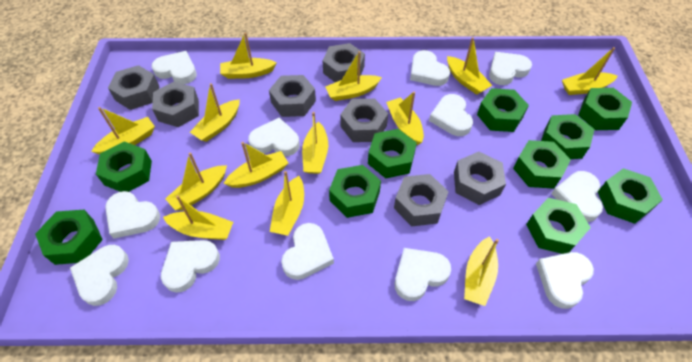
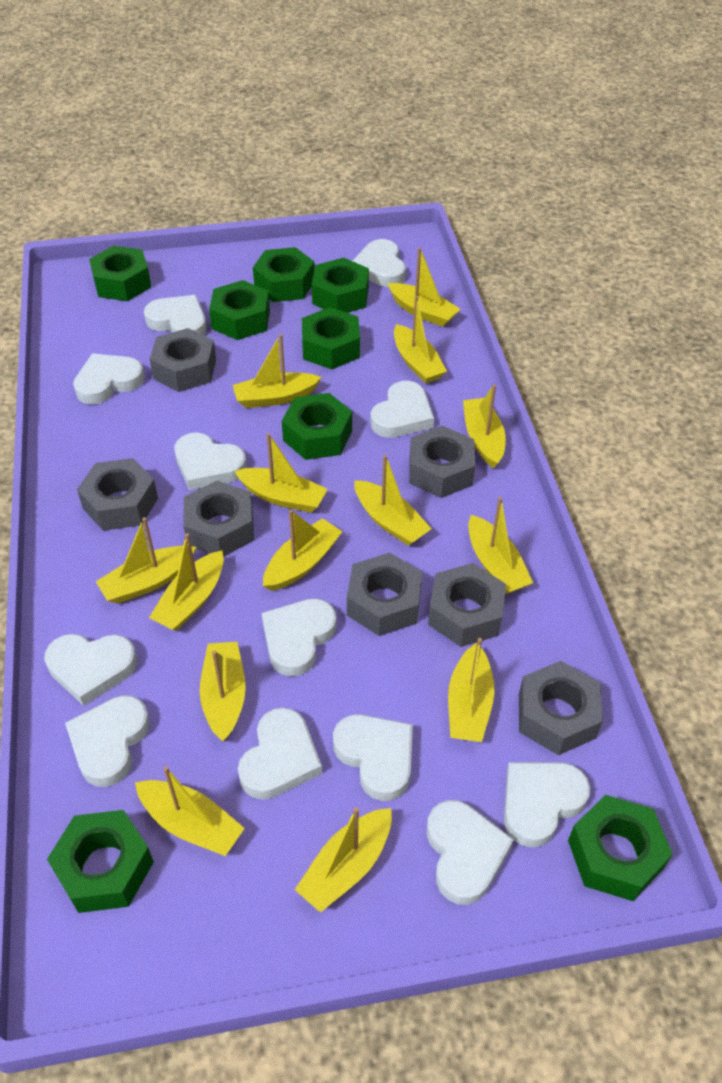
green nut: [35,210,103,265] [96,141,152,192] [329,165,381,218] [368,129,417,178] [477,88,529,132] [513,140,571,189] [526,198,591,254] [541,114,595,159] [578,88,632,130] [598,168,663,224] = 10 -> [47,810,154,913] [89,246,151,301] [209,280,270,340] [253,247,315,302] [282,393,352,460] [302,307,360,369] [312,258,369,313] [568,795,673,901] = 8
yellow boat: [91,107,155,155] [163,195,233,240] [165,152,227,210] [190,83,240,142] [220,32,277,79] [223,142,288,188] [270,171,304,236] [302,112,328,174] [325,51,382,101] [386,92,424,145] [447,37,492,95] [464,236,499,306] [562,47,617,95] = 13 -> [96,517,196,603] [135,766,245,856] [149,533,224,631] [200,642,246,741] [233,334,322,408] [235,433,328,512] [263,510,343,591] [295,807,392,913] [354,455,432,546] [388,247,461,327] [394,296,447,384] [448,638,494,742] [463,384,506,468] [468,497,533,594] = 14

